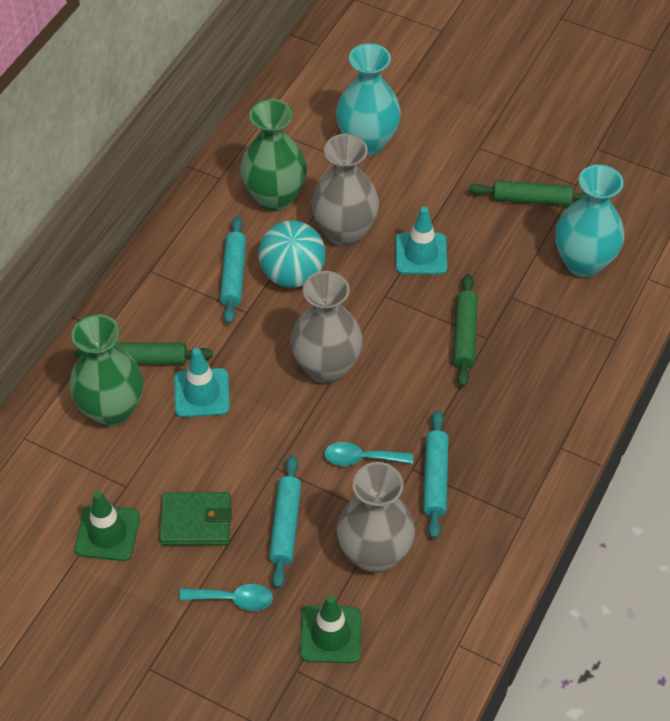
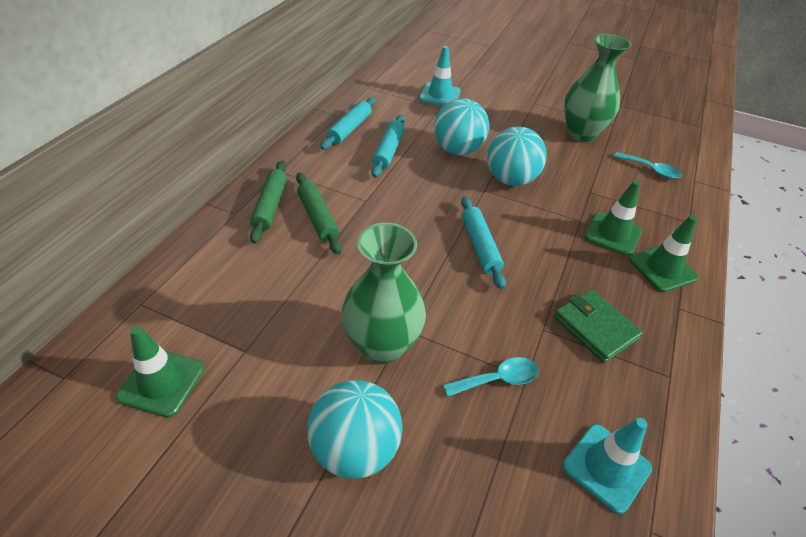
green rolling pin: [74,343,213,365] [453,274,478,387] [469,180,587,206] = 3 -> [250,160,287,244] [296,173,342,254] = 2
green traffic cone: [74,491,140,561] [300,595,361,663] = 2 -> [116,326,204,418] [584,180,642,256] [629,215,698,292] = 3
grey vase: [290,271,363,383] [311,134,379,246] [337,462,415,573] = 3 -> none = 0
turquoise ball: [258,220,325,288] = 1 -> [307,380,402,479] [434,98,489,155] [487,127,547,186] = 3
turquoise vase: [336,43,401,156] [555,165,624,277] = 2 -> none = 0

